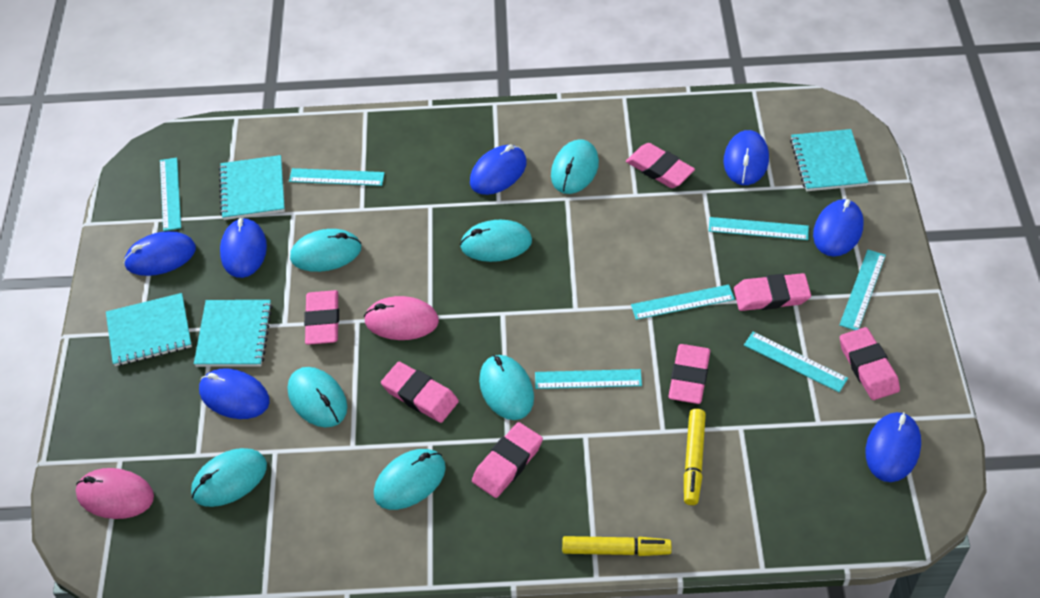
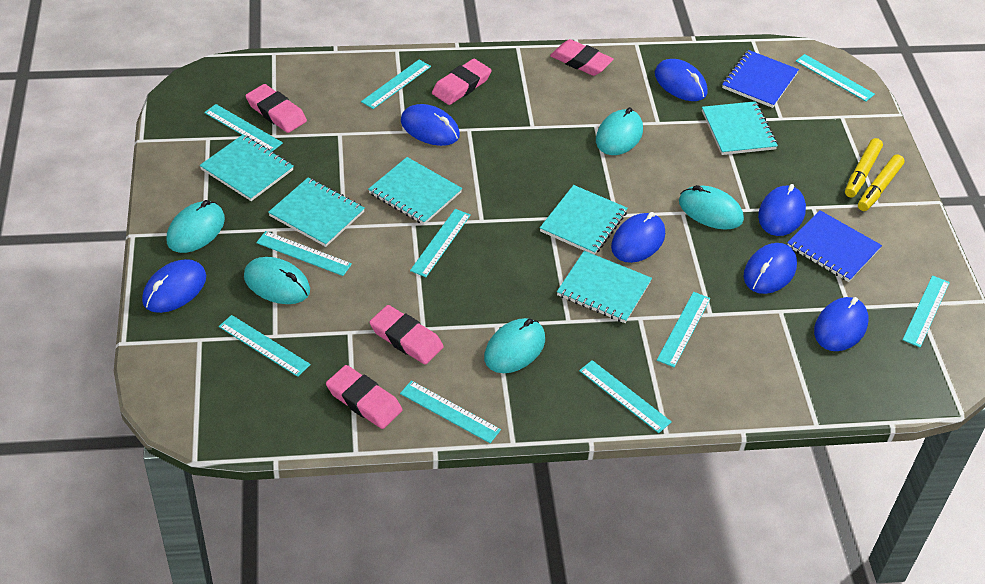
blue notebook: none = 0 -> [722,50,799,108] [787,210,882,282] = 2
pink eraser: [304,290,339,345] [381,362,459,423] [472,422,543,498] [626,143,695,188] [668,344,710,404] [734,273,811,311] [840,327,900,400] = 7 -> [246,84,307,133] [326,365,402,429] [369,305,444,365] [432,59,492,105] [550,39,614,76] = 5
pink mouse: [76,468,154,519] [364,296,439,340] = 2 -> none = 0
turquoise mouse: [191,448,267,507] [288,367,347,427] [290,229,361,272] [374,449,446,510] [460,220,532,262] [479,355,534,420] [551,139,599,194] = 7 -> [167,200,225,253] [244,257,310,304] [484,318,545,373] [596,107,643,155] [679,185,744,230] = 5
turquoise notebook: [106,293,192,366] [194,300,273,367] [219,155,285,220] [790,129,868,191] = 4 -> [200,135,294,201] [268,178,365,247] [368,157,462,225] [540,185,628,255] [557,251,652,323] [702,101,778,155] = 6
turquoise ruler: [160,157,181,231] [289,168,385,186] [535,369,642,389] [631,284,735,320] [709,217,809,240] [744,332,848,392] [839,250,886,330] = 7 -> [204,104,283,152] [219,315,311,377] [256,231,352,276] [361,60,431,109] [400,381,501,443] [410,209,471,277] [579,360,672,433] [657,292,711,367] [796,54,875,101] [902,275,950,347] = 10

